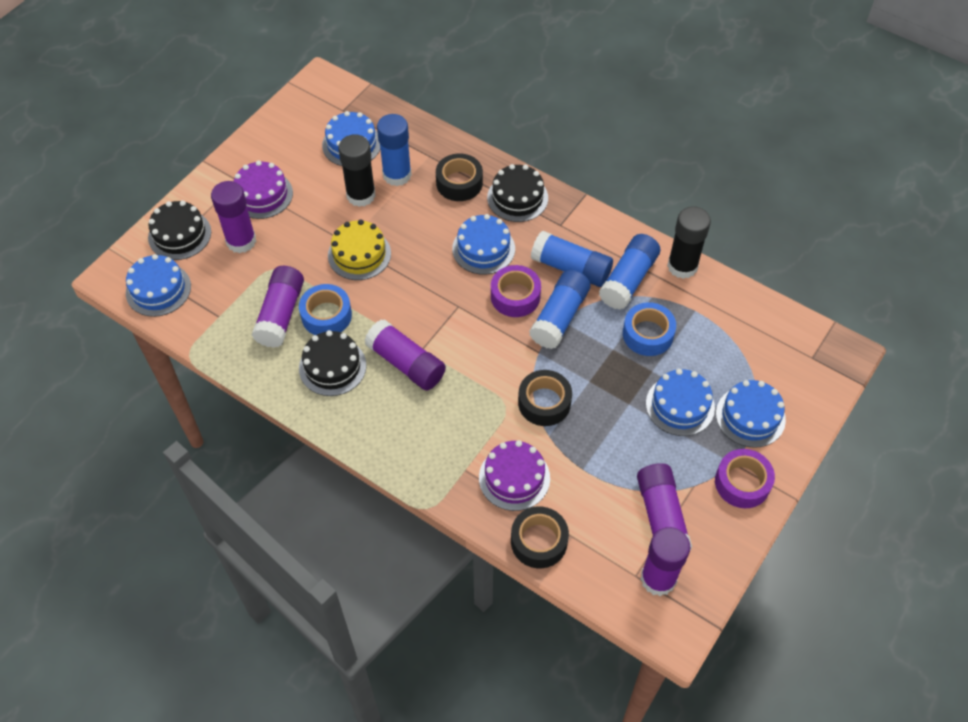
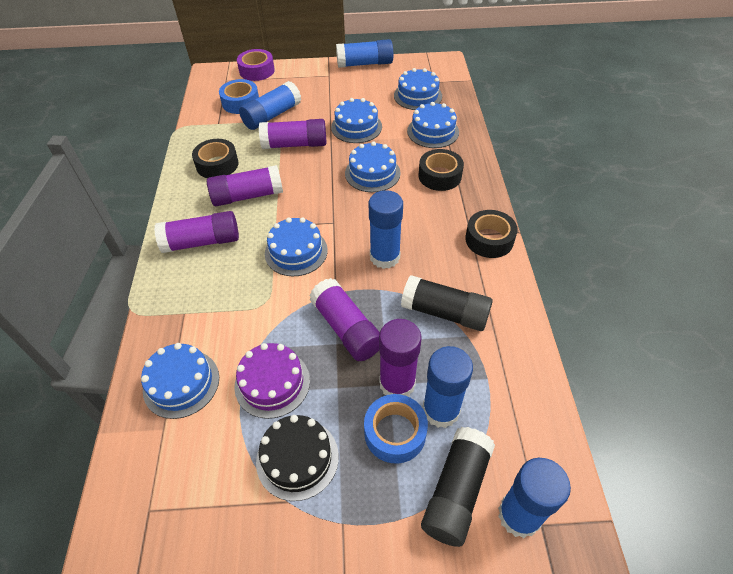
black cake: [148,200,211,260] [299,330,366,396] [487,164,548,222] = 3 -> [256,415,339,501] = 1
blue cake: [126,254,191,317] [322,111,380,166] [452,214,515,275] [646,369,715,436] [716,380,786,448] = 5 -> [141,343,219,419] [265,217,328,276] [331,98,382,143] [345,141,401,192] [394,68,442,110] [407,102,459,148] = 6
blue glue stick: [377,114,412,186] [529,270,591,349] [531,231,613,287] [599,234,660,310] = 4 -> [239,81,301,130] [336,39,393,68] [369,190,403,269] [423,346,473,428] [498,458,571,538] = 5
purple cake: [234,161,293,219] [479,440,550,511] = 2 -> [234,343,310,419] = 1
purple tape: [491,265,541,317] [715,449,775,508] = 2 -> [237,49,275,81] = 1
yellow cake: [328,219,391,280] = 1 -> none = 0

